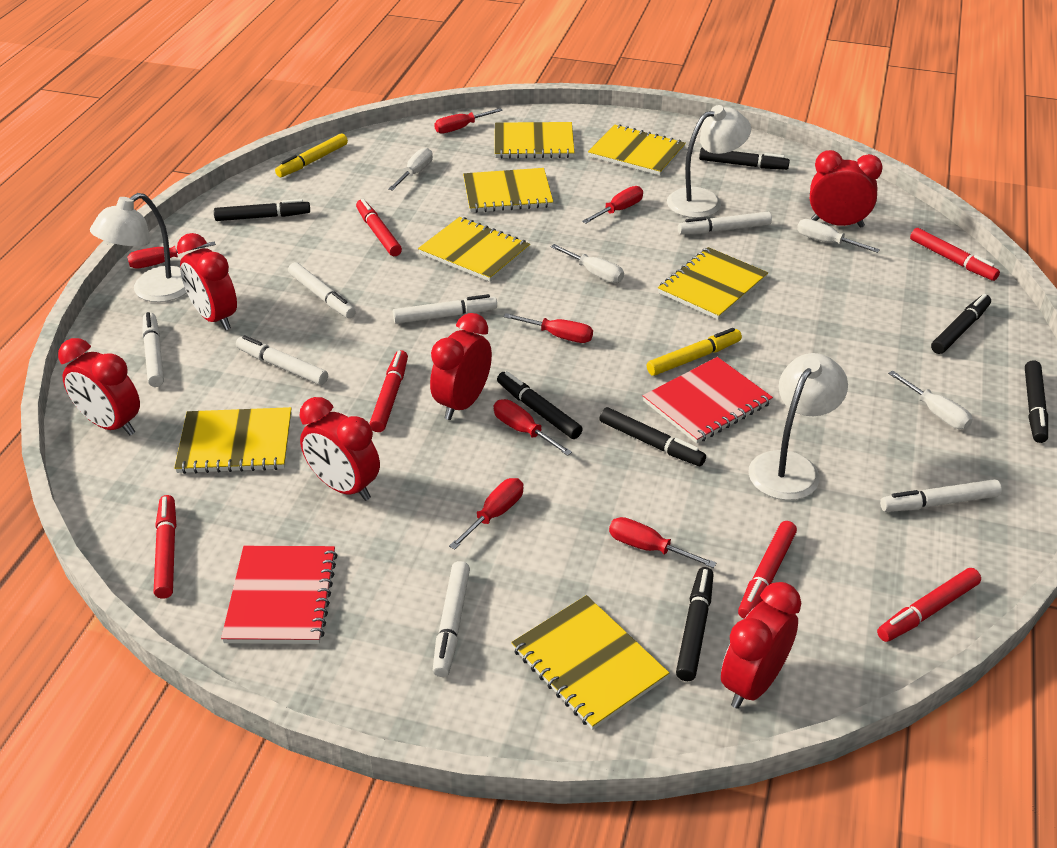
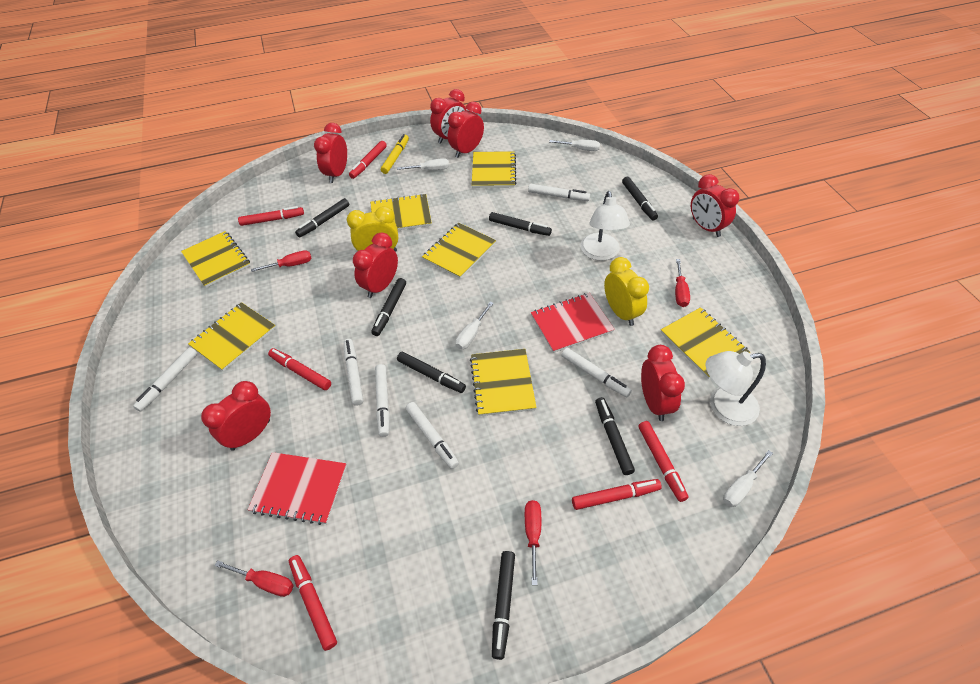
red clock: [58,338,140,435] [177,233,237,330] [300,397,380,501] [430,313,492,420] [721,582,801,709] [810,150,883,228] = 6 -> [201,381,271,451] [314,123,347,183] [353,233,398,298] [430,89,467,144] [448,102,484,158] [641,345,685,421] [691,174,739,237] = 7
red screwdriver: [127,241,216,269] [434,108,503,134] [449,478,523,550] [494,399,572,456] [503,313,593,343] [582,186,643,223] [609,517,716,568] = 7 -> [214,560,294,597] [251,250,312,272] [525,500,541,585] [675,259,690,307] = 4
white lamp: [90,193,187,302] [667,105,751,218] [748,353,848,500] = 3 -> [580,191,630,261] [706,351,766,426] = 2
white marker: [142,312,164,387] [236,335,328,385] [288,262,356,318] [393,294,497,324] [433,561,470,677] [678,212,772,235] [880,479,1002,512] = 7 -> [133,347,197,412] [344,339,363,406] [375,364,390,437] [406,402,459,469] [528,184,590,201] [562,348,632,397] = 6
yellow clock: none = 0 -> [347,206,398,252] [604,257,649,326] = 2
yellow marker: [275,133,348,177] [647,328,742,376] = 2 -> [381,134,409,174] = 1

